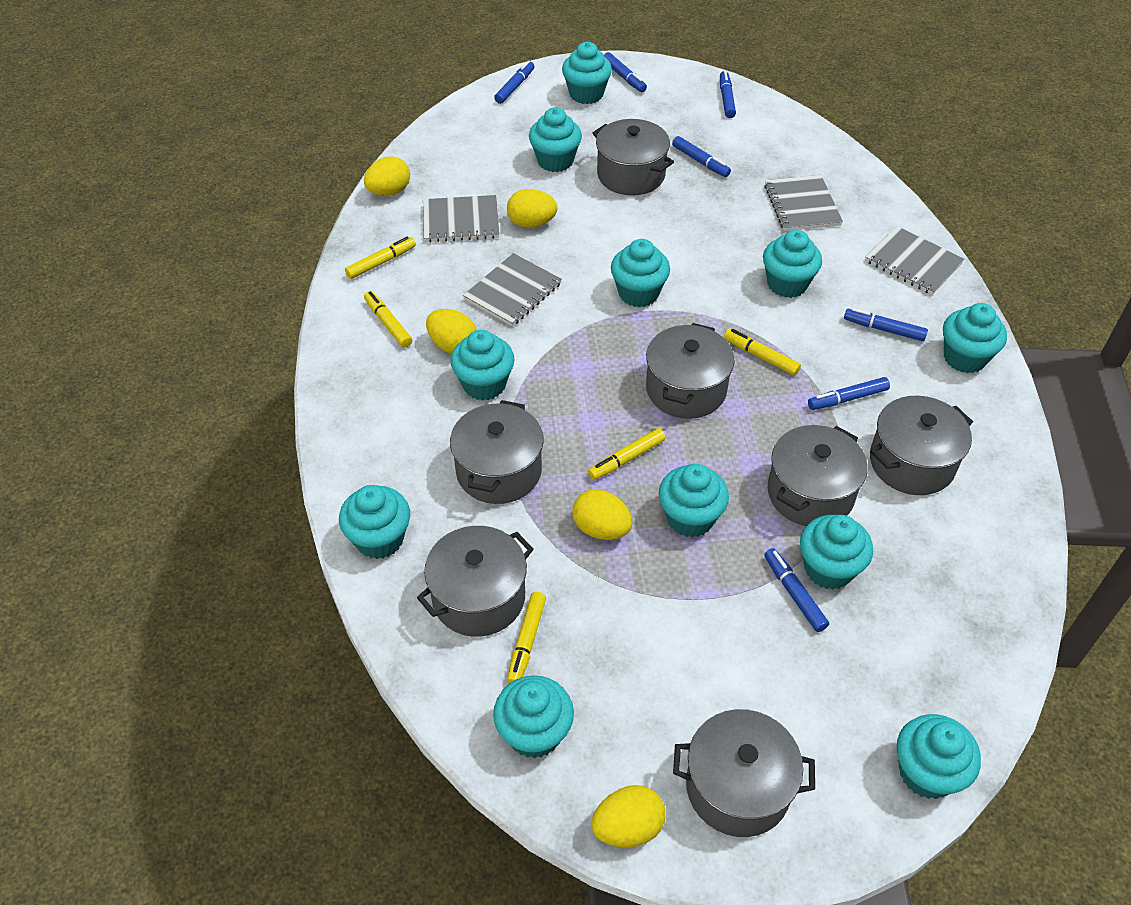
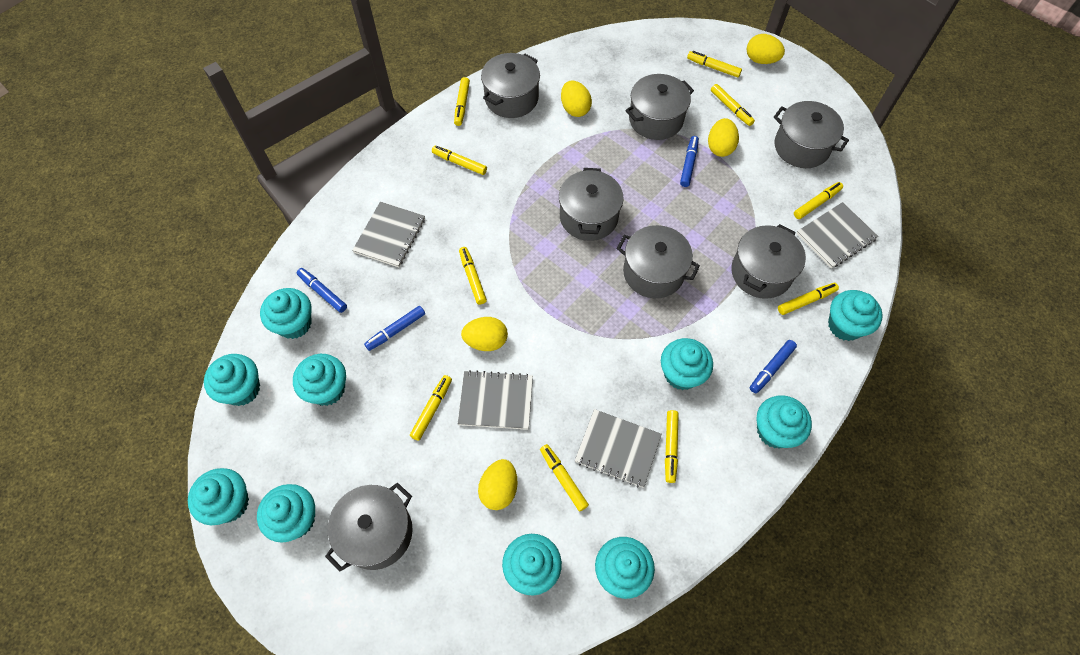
blue marker: [494,61,535,104] [604,52,647,92] [672,136,731,177] [720,71,736,118] [764,548,829,632] [808,377,890,410] [844,308,928,341] = 7 -> [297,268,347,313] [364,306,425,351] [680,136,699,187] [750,340,797,393] = 4
turquoise cupcake: [339,485,410,559] [451,330,514,400] [493,675,574,758] [529,107,582,172] [562,42,612,104] [611,239,670,307] [659,464,729,537] [763,230,822,298] [800,515,873,589] [897,714,981,799] [943,303,1007,373] = 11 -> [188,468,249,525] [204,354,260,406] [257,484,315,542] [260,288,312,339] [293,354,346,406] [502,534,562,595] [595,537,655,599] [661,338,713,390] [756,395,812,448] [828,290,883,341] = 10
yellow marker: [345,237,416,279] [364,291,412,348] [507,592,546,683] [588,428,666,480] [724,329,801,376] = 5 -> [410,375,452,441] [432,146,487,175] [454,77,470,126] [459,247,487,305] [540,444,589,512] [665,410,679,483] [687,51,742,78] [711,84,755,126] [778,283,839,315] [794,182,843,219] = 10

